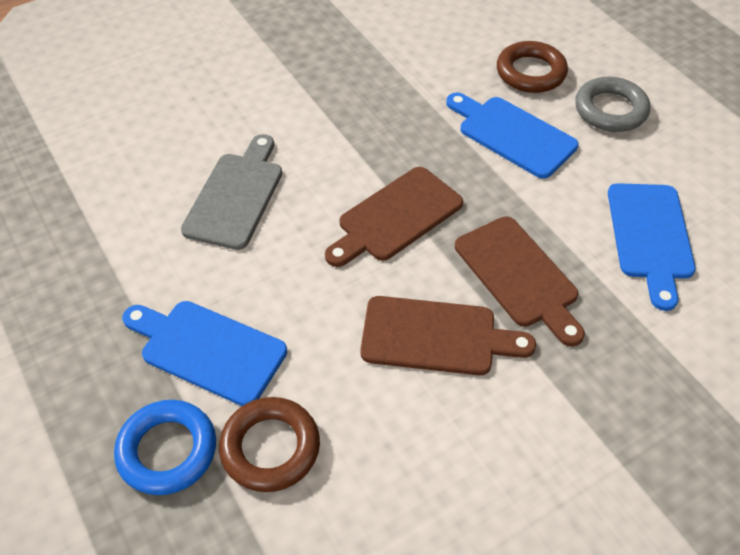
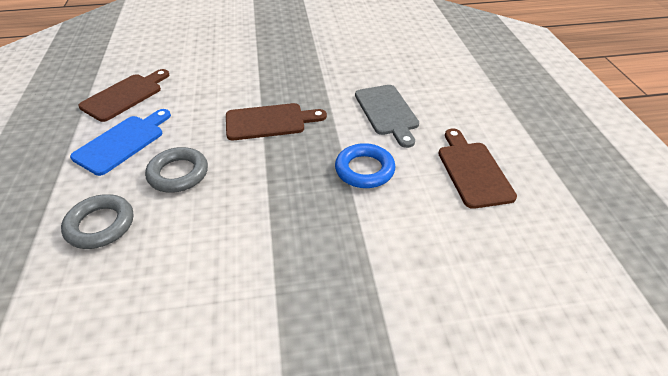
blue cutting board: [122,301,287,406] [446,92,579,179] [608,183,696,311] = 3 -> [70,109,171,176] = 1
brown ring: [219,397,320,492] [497,41,568,93] = 2 -> none = 0
grey ring: [575,77,650,132] = 1 -> [61,194,133,249] [145,147,208,193] = 2

